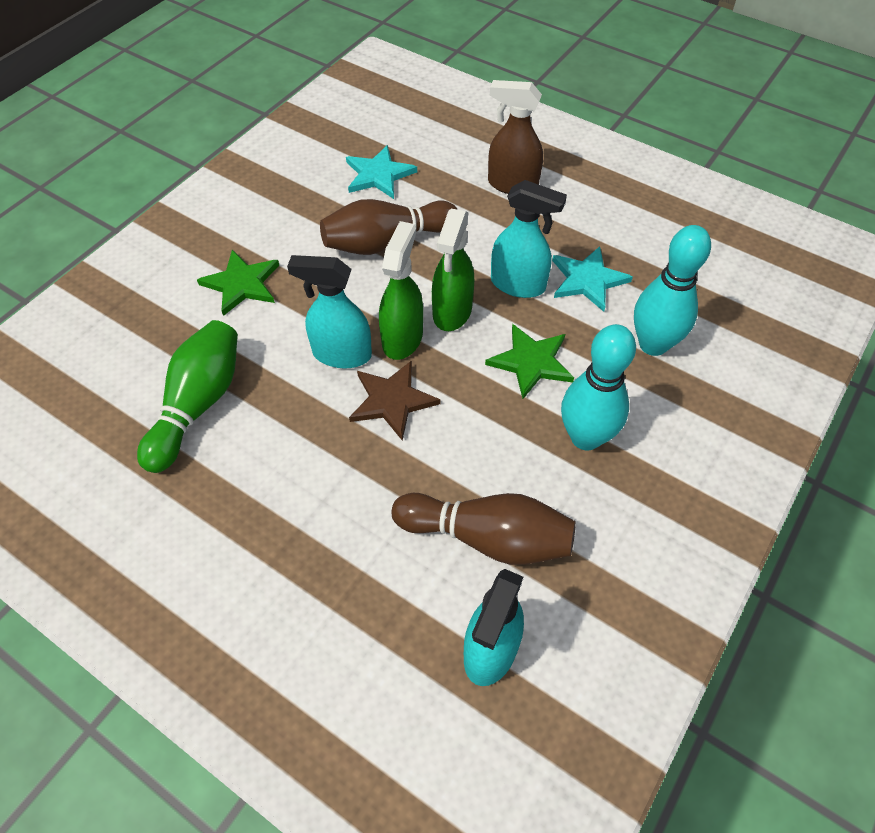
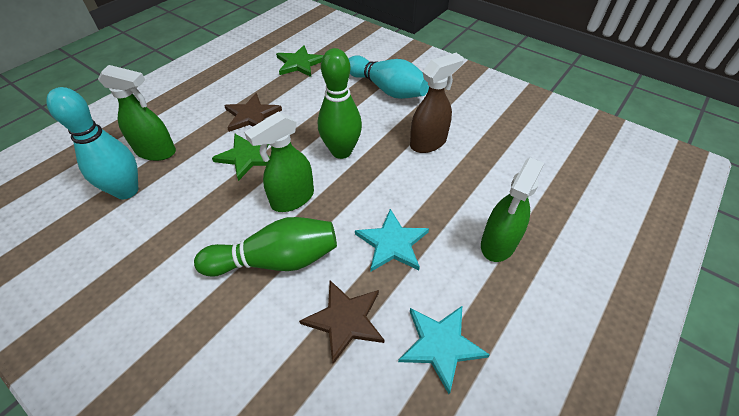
brown bowling pin: [320,199,458,255] [392,493,576,565] = 2 -> none = 0
brown star: [349,360,440,441] = 1 -> [224,93,282,132] [299,280,384,364] = 2
green bowling pin: [137,320,238,473] = 1 -> [194,217,337,277] [318,48,362,159] = 2
green spray bottle: [379,221,423,360] [432,209,474,331] = 2 -> [98,65,176,161] [244,112,314,212] [481,158,544,262] = 3
turquoise spray bottle: [287,255,372,368] [464,569,524,686] [491,180,567,298] = 3 -> none = 0

